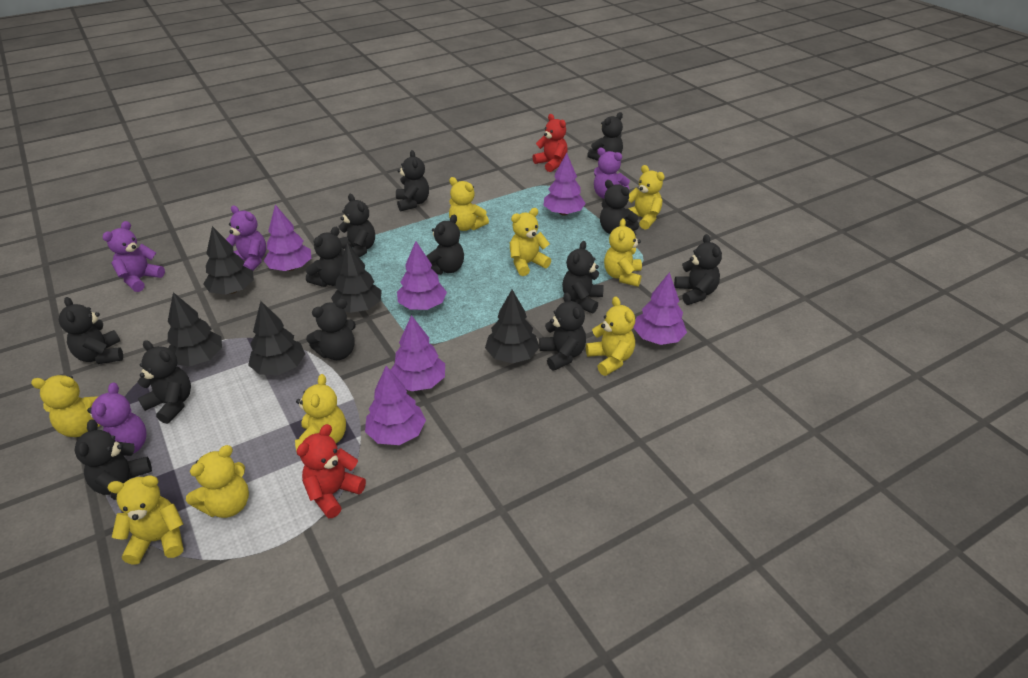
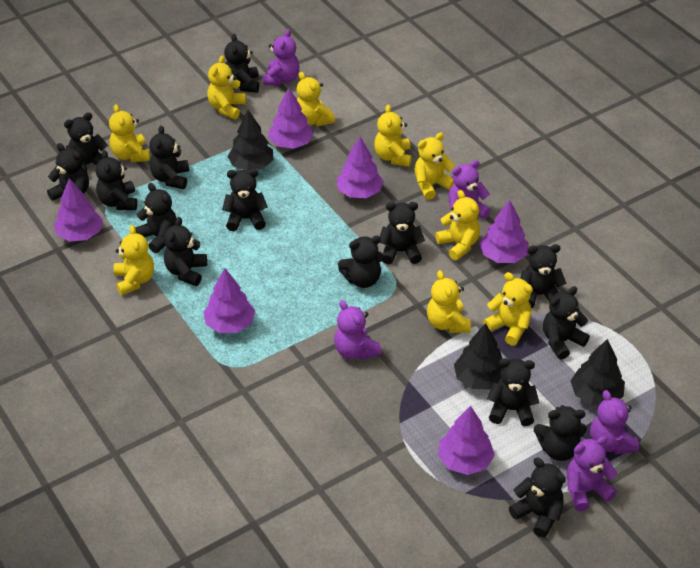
black teddy bear: [59,297,123,364] [74,420,152,500] [138,340,191,424] [306,227,344,287] [306,299,356,360] [339,194,375,257] [396,150,429,211] [427,214,464,275] [539,292,586,371] [562,241,604,313] [587,112,623,161] [600,180,639,234] [674,234,722,305] = 13 -> [47,143,89,201] [64,112,108,174] [96,150,137,210] [135,183,177,253] [149,125,189,189] [164,217,207,286] [222,169,267,231] [224,34,259,93] [338,236,384,288] [379,202,425,264] [487,358,539,426] [509,458,566,537] [520,244,567,308] [534,405,587,461] [543,286,590,360] = 15
black tree: [168,292,222,367] [203,226,254,295] [248,301,305,375] [331,243,382,313] [485,290,540,363] = 5 -> [228,110,273,171] [454,323,502,390] [571,339,625,406] = 3
purple teddy bear: [87,382,146,454] [102,221,165,292] [226,206,266,270] [594,148,630,199] = 4 -> [263,29,300,85] [334,300,382,360] [448,160,491,219] [567,436,617,511] [590,390,639,454] = 5
red teddy bear: [297,424,366,518] [533,114,568,172] = 2 -> none = 0

